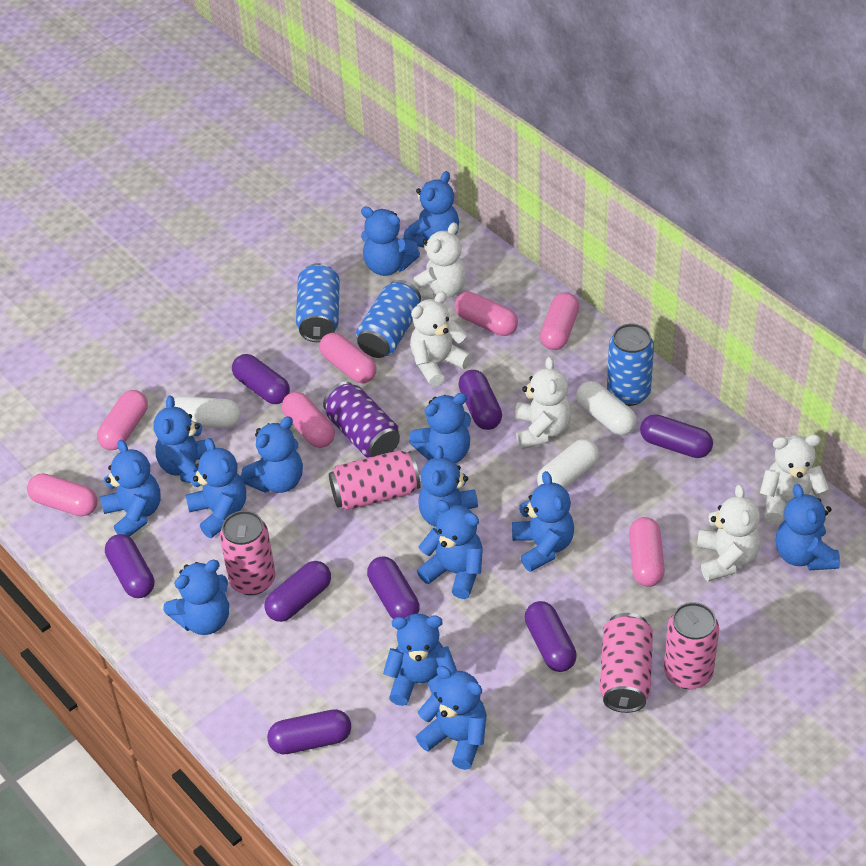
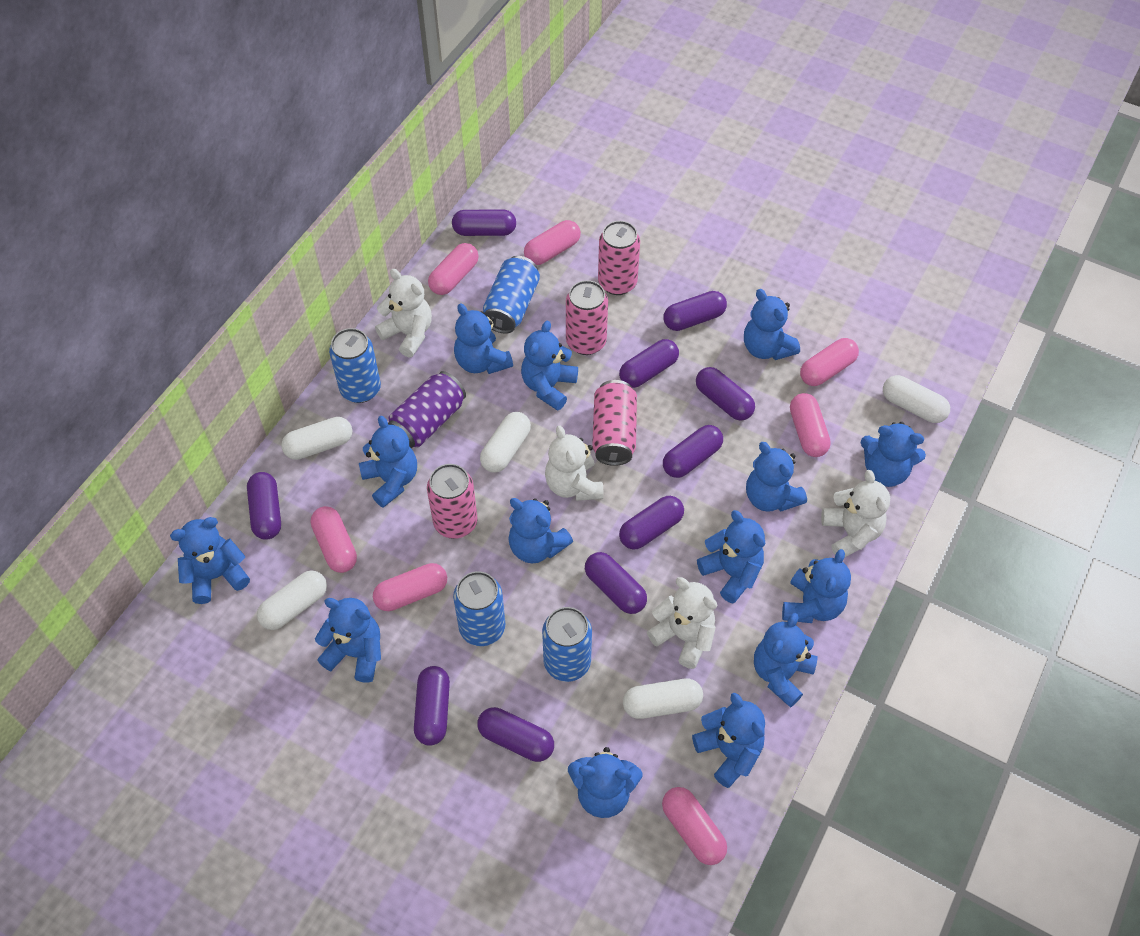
blue can: [296,263,340,342] [356,280,421,358] [607,324,654,406] = 3 -> [329,328,381,403] [453,571,505,646] [483,256,540,334] [542,607,592,682] = 4
purple capsule: [105,534,154,598] [232,354,290,404] [265,561,331,622] [267,709,351,754] [367,557,420,619] [458,370,502,430] [525,601,577,672] [640,414,713,458] = 8 -> [247,472,281,540] [414,666,450,746] [452,209,516,236] [477,707,554,762] [585,552,647,614] [619,339,679,388] [619,496,684,550] [663,291,727,331] [663,425,723,478] [696,367,755,420] = 10
white capsule: [174,396,240,428] [537,439,599,488] [576,381,637,435] = 3 -> [257,570,327,630] [281,417,352,460] [480,412,531,473] [623,679,703,719] [883,375,950,423] = 5
white teddy bear: [410,222,467,299] [410,291,472,387] [515,357,572,449] [697,484,760,581] [760,434,829,524] = 5 -> [375,269,432,358] [545,425,604,501] [647,577,717,669] [821,470,890,557] = 4

